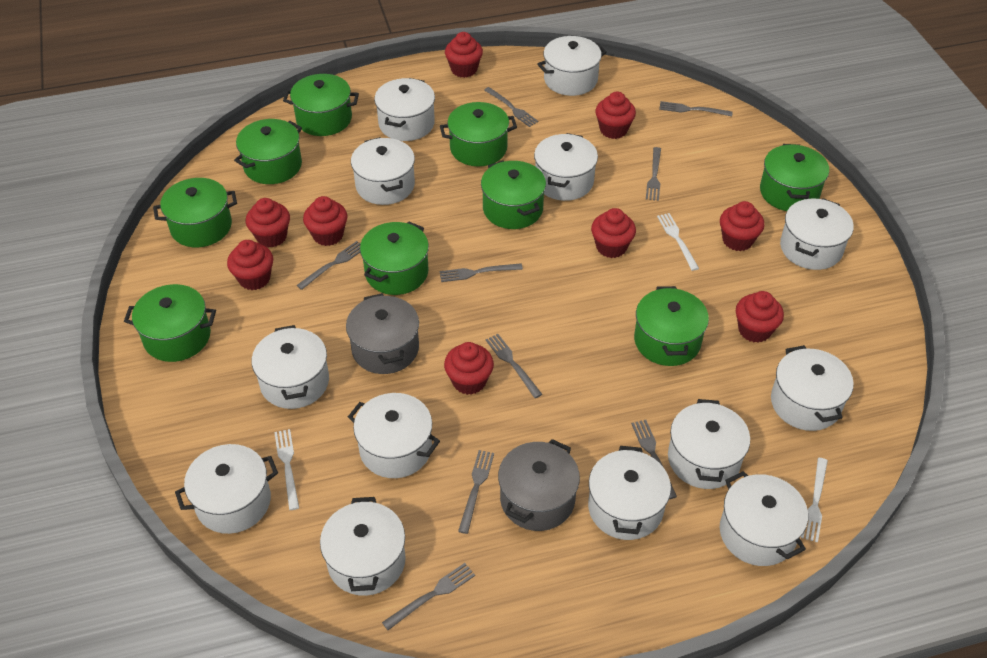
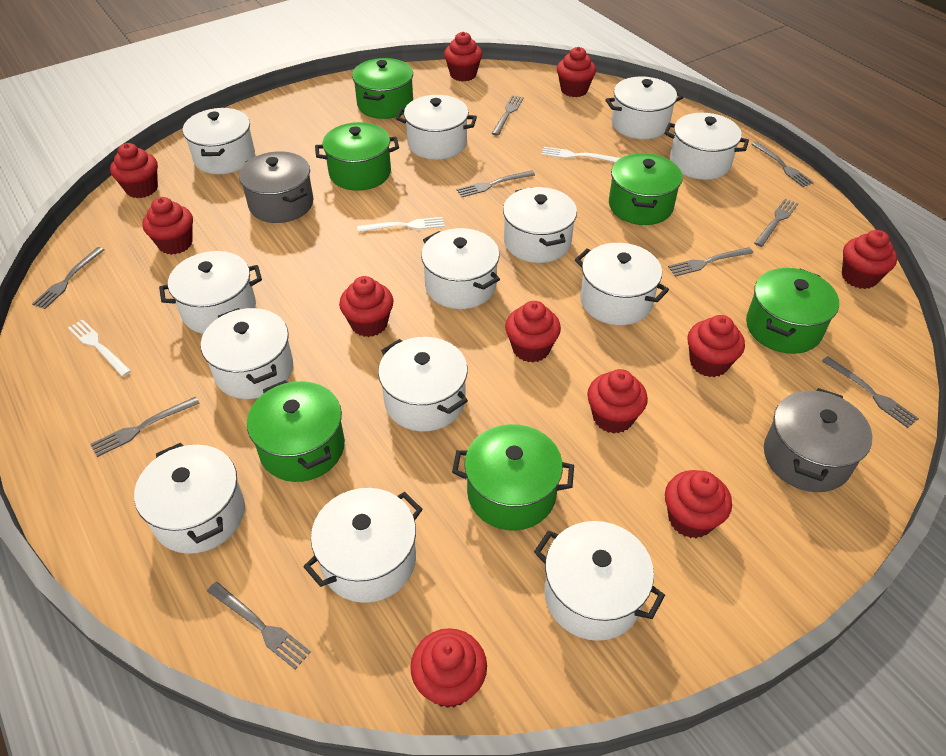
green pot: [124,284,216,362] [153,178,237,247] [234,119,302,184] [283,74,359,136] [360,221,429,295] [440,102,517,167] [481,160,546,229] [634,286,709,366] [760,144,829,211] = 9 -> [247,380,345,482] [315,122,399,191] [352,58,413,119] [452,424,574,531] [609,153,683,225] [746,268,839,354] = 6
red cupcake: [227,240,273,290] [246,198,290,248] [303,196,347,246] [444,342,494,395] [445,32,483,78] [591,208,636,258] [595,92,636,139] [720,201,764,251] [736,291,784,343] = 9 -> [110,143,158,198] [142,197,193,255] [339,276,394,337] [410,628,487,708] [444,32,482,81] [505,301,561,362] [557,47,596,97] [587,369,648,434] [665,470,732,538] [688,315,745,377] [842,230,897,289] = 11

